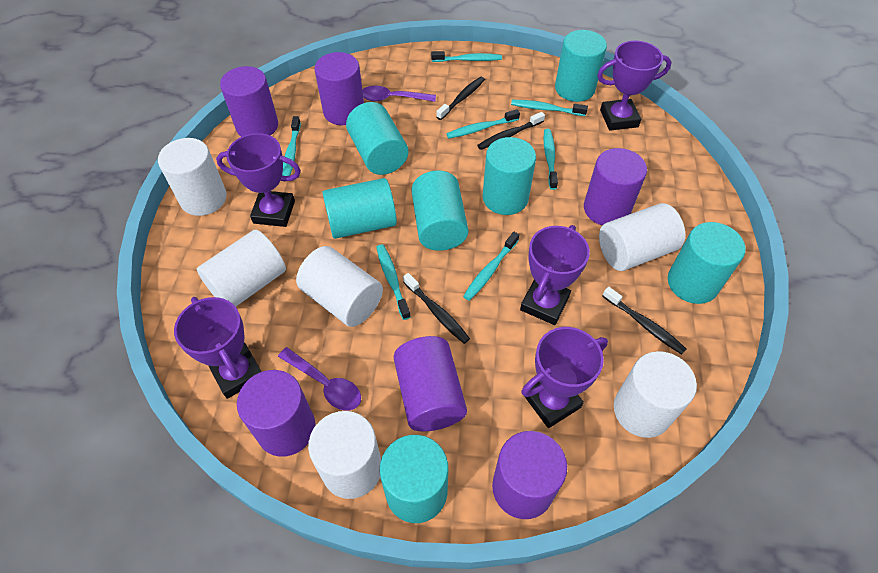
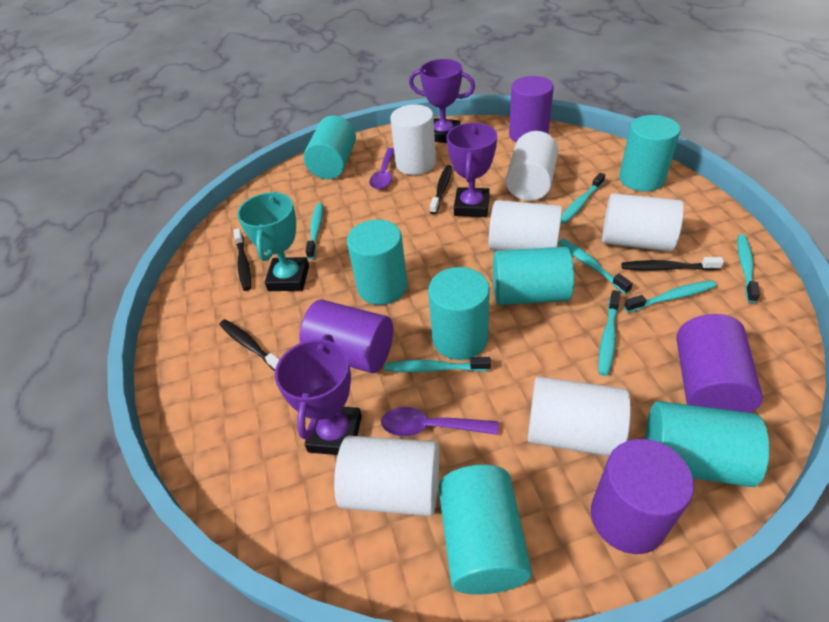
purple cylinder: [220,66,278,137] [237,370,315,457] [314,52,364,125] [394,336,467,431] [492,431,567,519] [584,148,647,225] = 6 -> [299,300,393,373] [509,76,554,142] [591,439,694,554] [676,314,763,413] = 4
purple trophy: [174,297,262,399] [216,133,301,227] [520,225,590,325] [521,327,608,428] [597,41,671,131] = 5 -> [275,335,362,455] [409,59,475,143] [447,123,497,217] = 3
turquoise trophy: none = 0 -> [237,192,309,291] = 1

